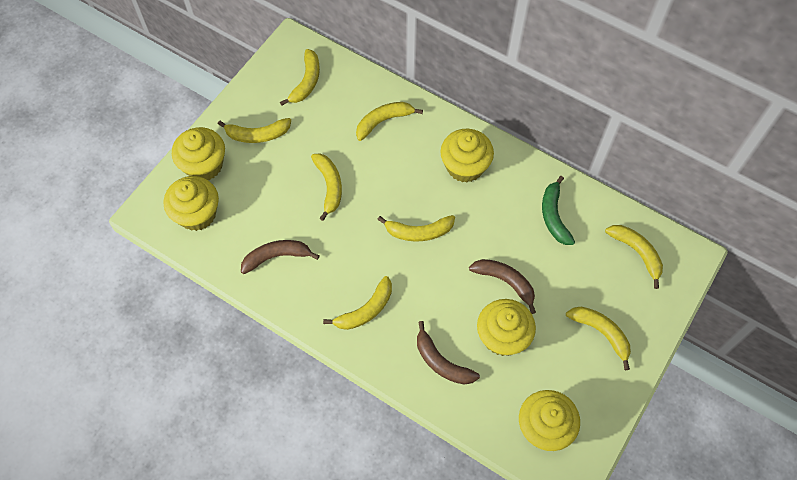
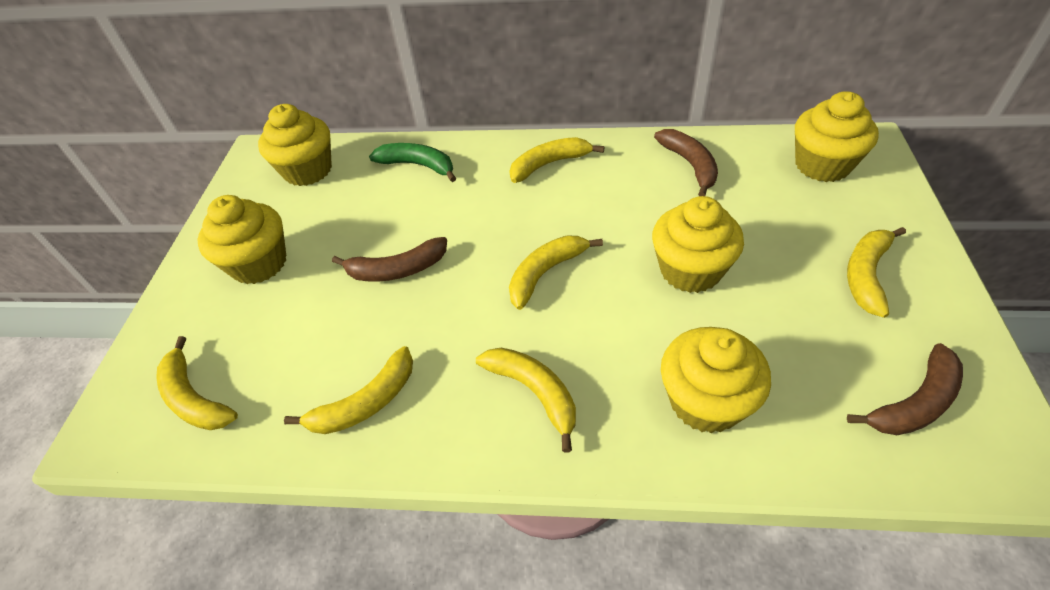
yellow banana: [218,118,291,143] [280,49,320,106] [311,153,342,221] [323,276,392,330] [356,102,423,141] [377,215,455,242] [566,307,631,370] [605,225,663,289] = 8 -> [156,336,238,430] [284,346,413,434] [476,348,576,453] [509,137,605,183] [509,235,603,310] [847,227,906,318] = 6

